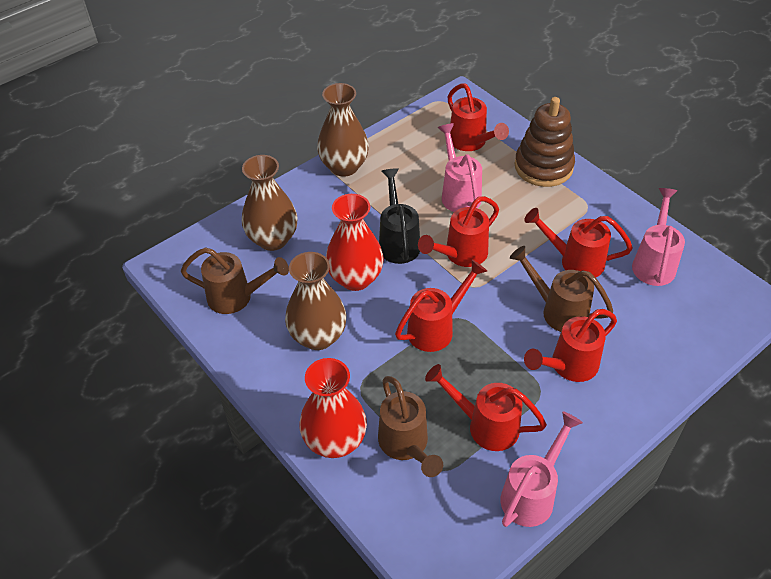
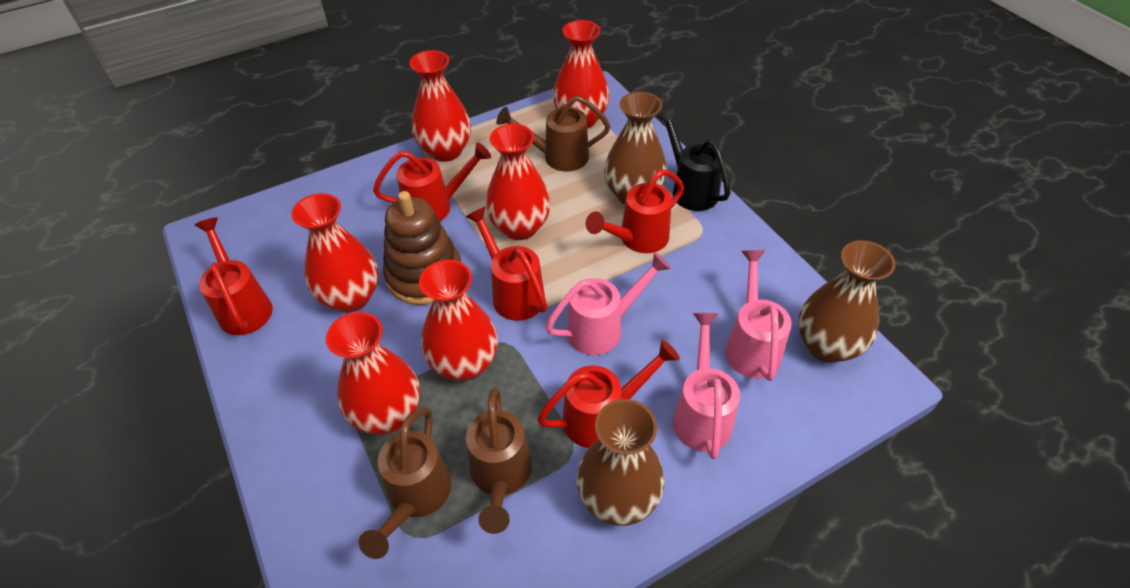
red vase: [299,358,367,458] [326,194,384,291] = 2 -> [292,193,378,312] [326,312,420,435] [409,50,471,162] [419,260,498,381] [485,124,551,240] [553,20,609,129] = 6
red watering can: [395,260,487,352] [418,196,499,267] [425,364,547,451] [447,84,509,151] [524,208,633,278] [524,309,617,382] = 6 -> [195,217,273,335] [373,142,491,221] [465,207,547,321] [537,340,680,448] [586,169,684,253] = 5

